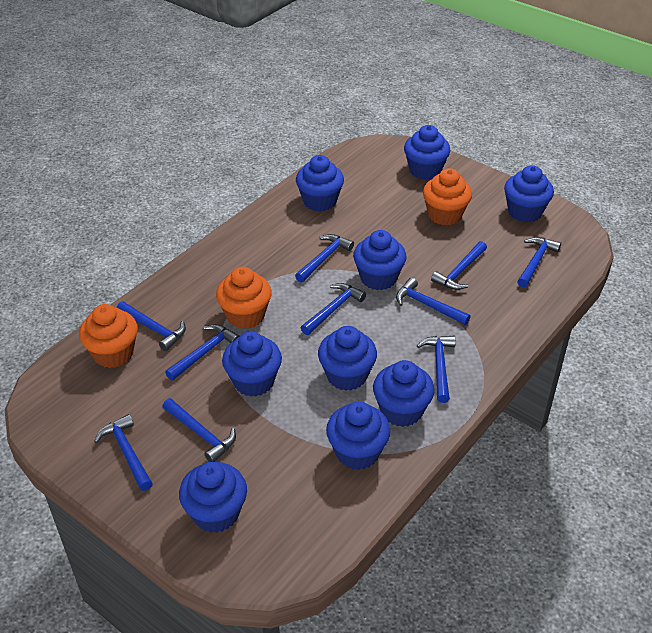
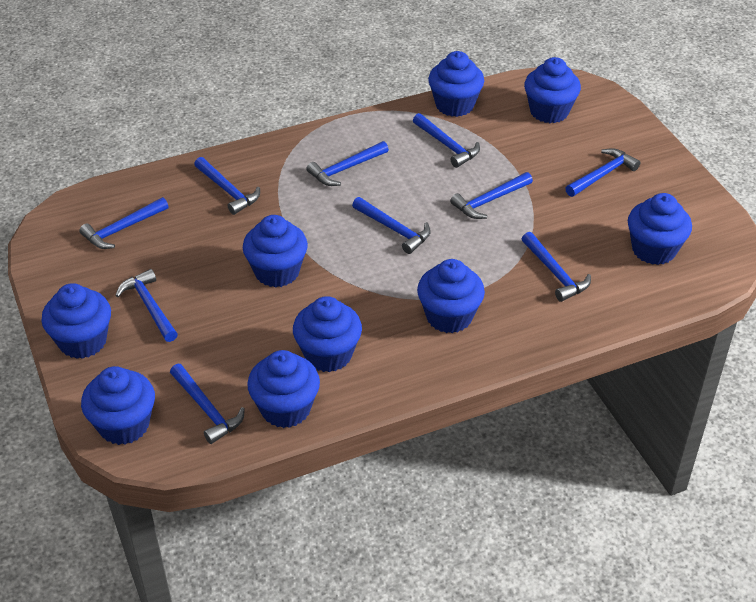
orange cupcake: [79,304,138,368] [216,267,272,329] [423,168,472,226] = 3 -> none = 0

